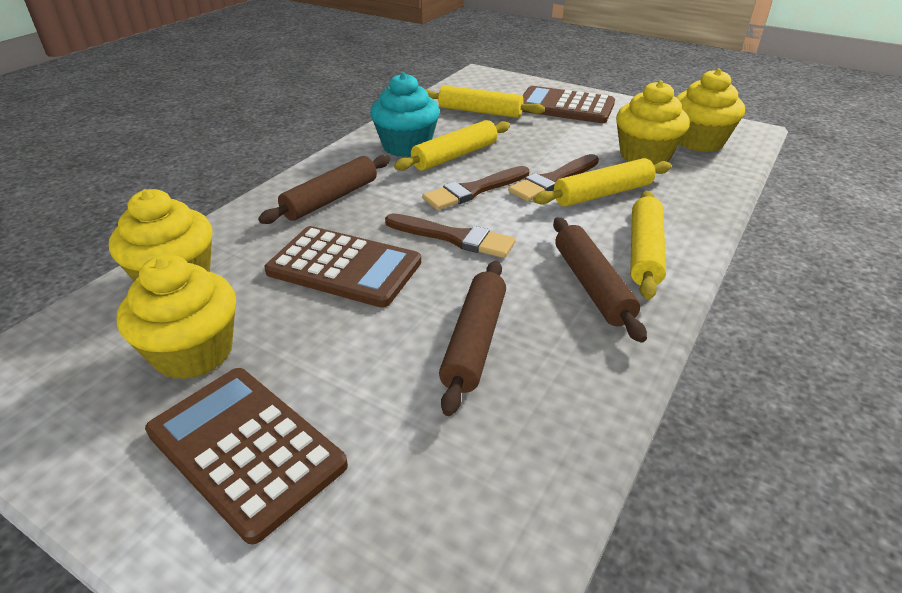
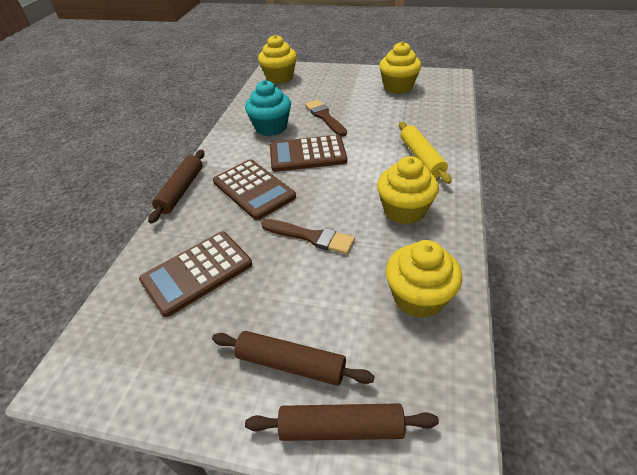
brown brush: [385,213,516,258] [422,166,529,210] [508,154,599,202] = 3 -> [261,219,355,254] [305,100,347,136] = 2
yellow rolling pin: [394,120,510,171] [425,85,545,118] [533,158,672,207] [630,191,666,300] = 4 -> [399,122,452,184] = 1

